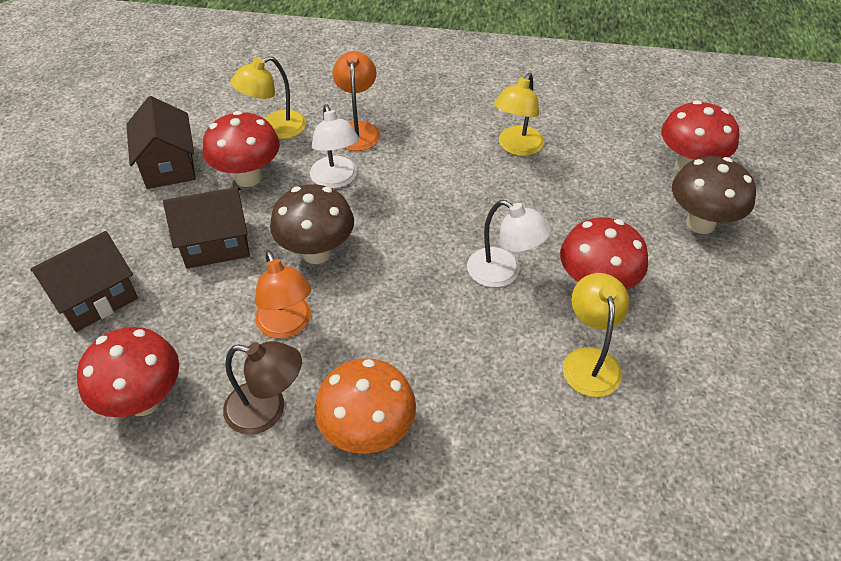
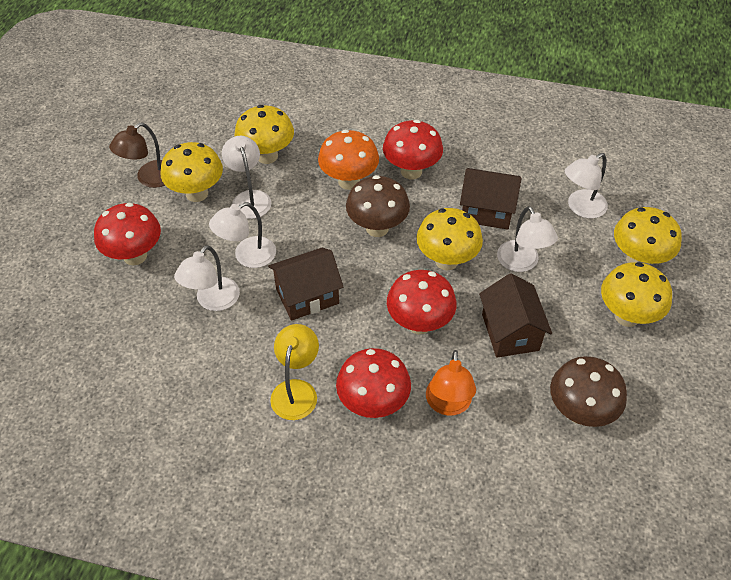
orange lamp: [255,250,311,339] [333,51,380,151] = 2 -> [426,350,476,416] = 1
white lamp: [310,104,359,189] [467,200,551,287] = 2 -> [174,245,240,311] [209,202,276,268] [222,136,271,219] [497,206,558,272] [565,153,608,219] = 5
yellow lamp: [230,56,306,139] [494,73,544,156] [563,273,629,397] = 3 -> [270,324,319,420] = 1
yellow mushroom: none = 0 -> [161,142,223,202] [234,105,294,164] [417,208,483,271] [601,262,672,327] [614,207,682,265] = 5

